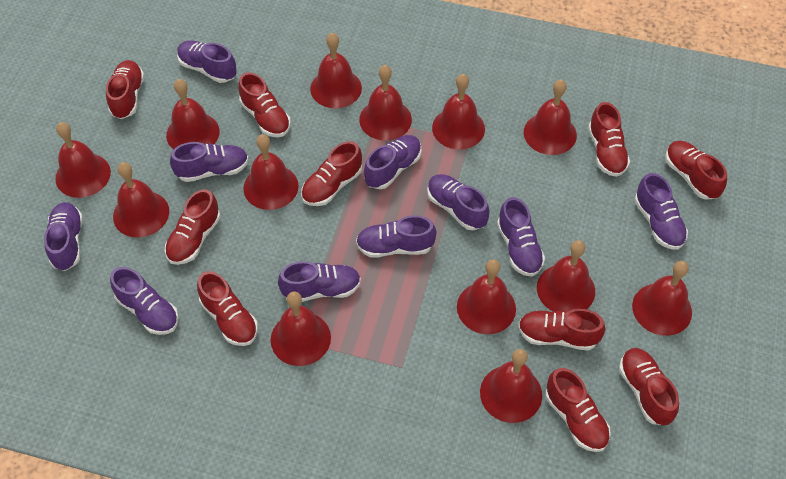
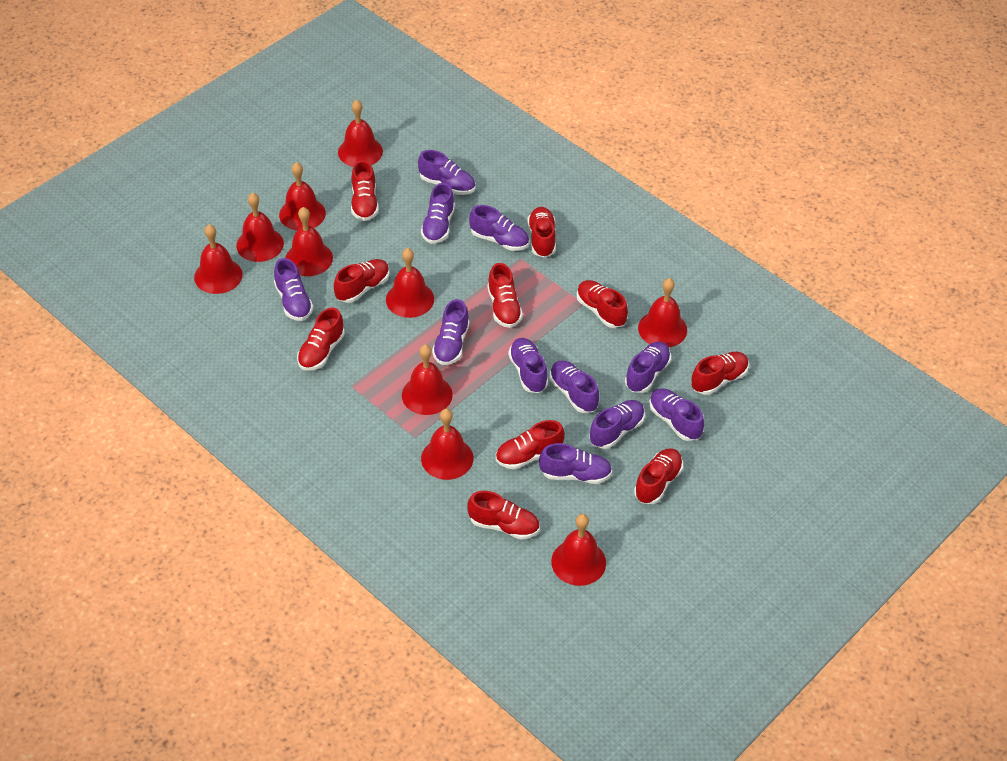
purple shoe: [44,202,83,271] [110,267,179,335] [170,142,249,182] [177,40,236,83] [278,261,361,302] [356,215,436,258] [364,135,422,189] [427,174,490,231] [497,197,545,277] [634,173,688,250] = 10 -> [274,258,313,321] [418,150,475,195] [421,183,455,244] [432,299,469,365] [469,205,529,251] [508,338,548,393] [539,443,612,484] [550,360,599,413] [590,400,645,449] [625,341,671,393] [649,389,704,441] = 11
red bell: [55,122,111,198] [113,162,169,238] [166,79,220,149] [243,134,299,210] [271,291,331,366] [310,33,362,108] [359,65,412,141] [432,74,485,149] [457,259,516,334] [480,349,542,423] [524,79,577,155] [537,240,595,312] [632,261,692,336] = 13 -> [194,224,243,294] [236,193,284,262] [279,162,326,231] [286,207,333,276] [338,100,383,167] [386,248,434,318] [402,344,453,415] [421,409,473,480] [551,514,606,586] [638,278,687,347] = 10

